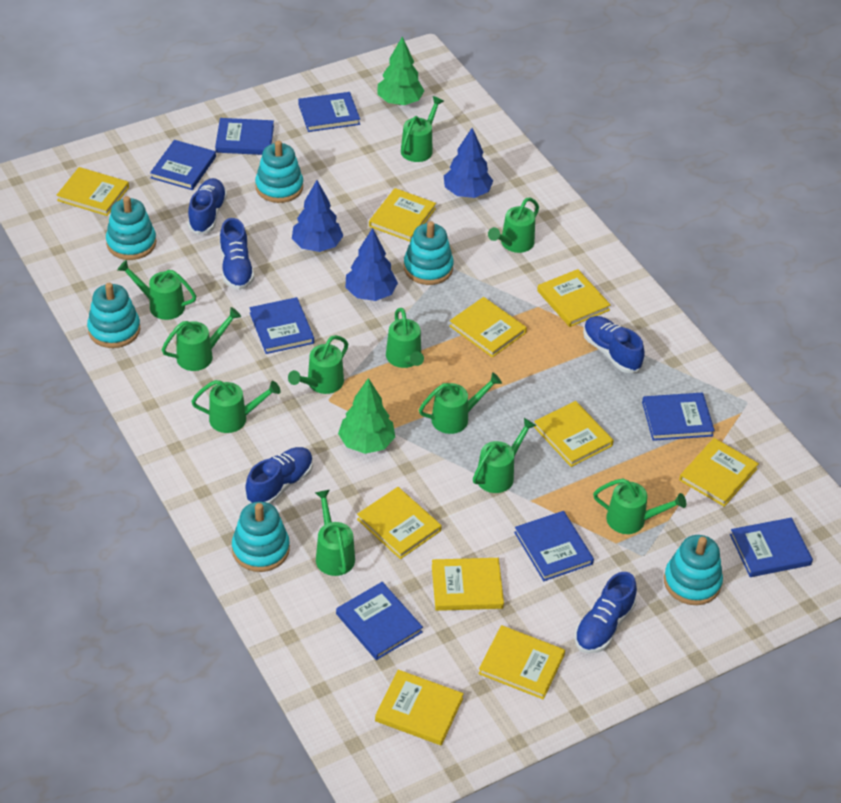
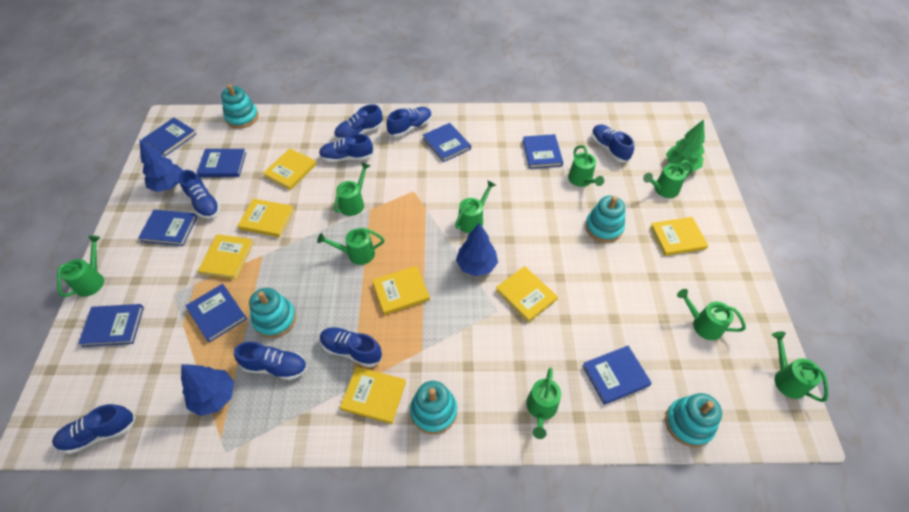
blue shoe: [188,178,227,235] [220,218,254,290] [245,447,313,504] [574,572,637,653] [583,316,645,373] = 5 -> [52,404,136,454] [179,170,221,219] [234,342,307,380] [319,134,374,162] [320,327,382,367] [334,104,383,140] [386,107,432,137] [591,124,634,162] = 8
green tree: [338,378,395,454] [377,36,424,105] = 2 -> [666,119,705,172] = 1
green watering can: [117,260,196,320] [162,307,241,371] [191,380,281,433] [288,335,348,394] [315,490,355,576] [386,308,424,368] [401,96,444,162] [419,372,502,434] [473,418,536,493] [488,198,539,253] [593,479,686,534] = 11 -> [57,235,104,297] [317,228,385,265] [334,162,370,216] [455,181,496,233] [526,368,561,439] [568,145,604,187] [643,160,693,198] [677,289,746,340] [772,331,828,402] = 9
turquoise stacking toy: [87,283,141,348] [106,196,156,260] [232,502,290,572] [255,141,303,203] [404,221,454,285] [664,535,723,605] = 6 -> [221,84,259,129] [249,288,296,338] [410,381,457,434] [585,196,625,243] [665,393,722,447] = 5
yellow book: [56,167,129,216] [357,487,442,559] [369,188,436,242] [375,670,464,745] [432,558,504,611] [449,297,527,357] [478,625,565,699] [534,401,614,467] [537,269,611,327] [679,438,759,507] = 10 -> [198,234,254,280] [238,199,294,237] [263,148,317,190] [340,366,406,424] [372,266,430,315] [496,266,558,323] [650,217,708,256] = 7

